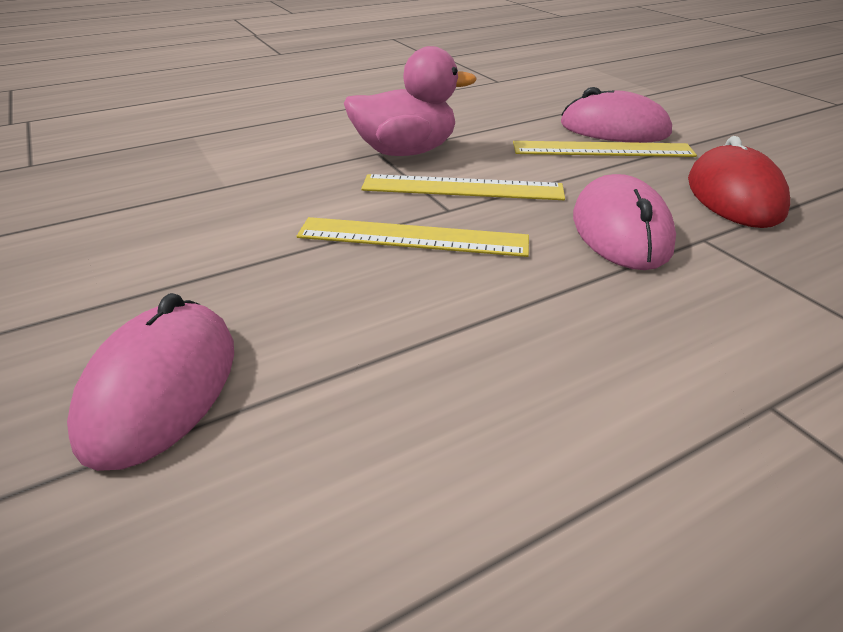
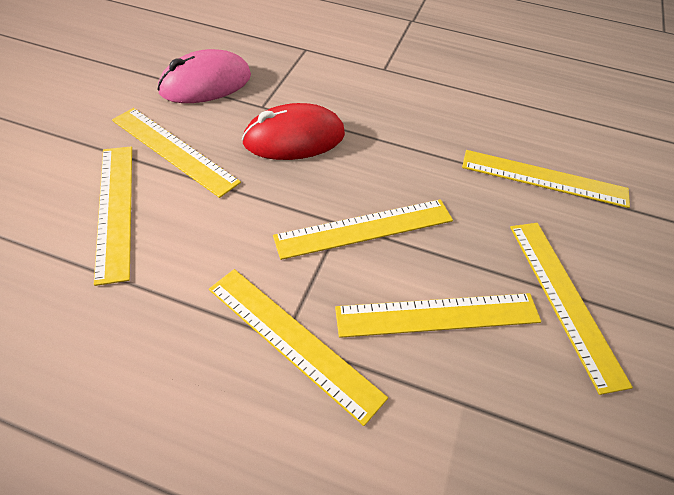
pink duck: [344,46,477,156] = 1 -> none = 0
pink mouse: [67,293,234,471] [561,87,672,143] [573,174,676,270] = 3 -> [157,49,251,103] = 1
yellow ruler: [297,217,529,257] [361,174,565,200] [513,141,697,157] = 3 -> [94,146,132,286] [112,108,241,198] [209,269,388,426] [273,199,453,260] [335,293,541,338] [462,150,630,208] [510,223,633,395] = 7

